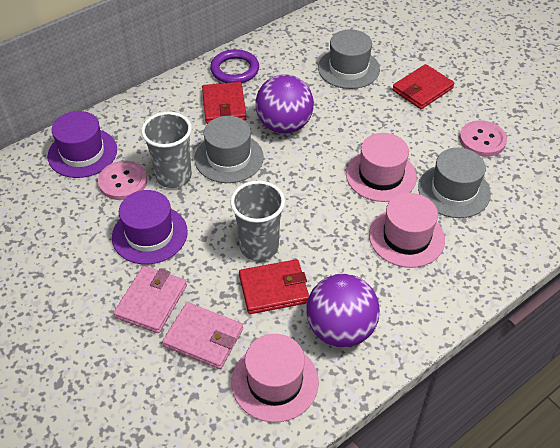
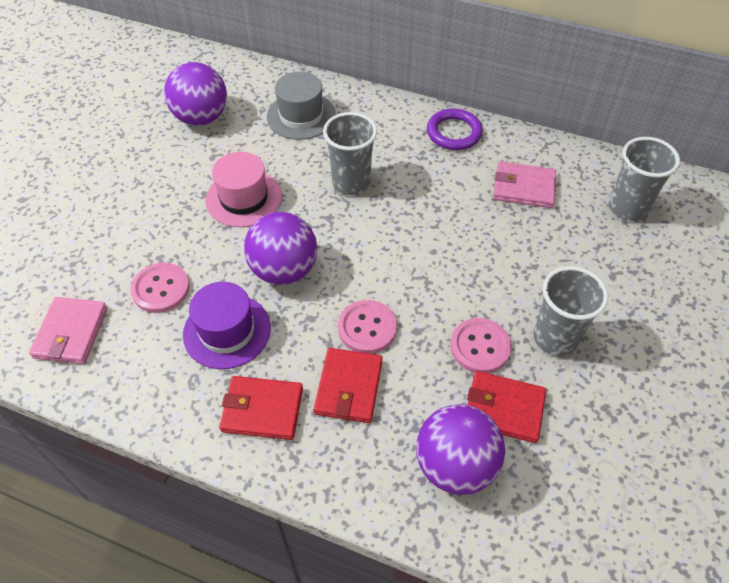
grey cup: [141,112,192,188] [230,180,285,261] = 2 -> [323,112,377,195] [533,266,608,356] [608,137,680,221] = 3
grey hat: [194,116,264,183] [318,29,380,89] [418,148,491,218] = 3 -> [267,72,336,140] = 1
pink button: [98,161,147,200] [459,120,507,157] = 2 -> [130,263,190,313] [338,300,397,354] [450,318,512,373] = 3
pink hat: [231,334,319,422] [346,133,417,202] [369,193,445,268] = 3 -> [206,152,282,227] = 1
purple ball: [256,74,314,134] [306,274,380,348] = 2 -> [164,62,227,126] [244,212,317,285] [416,404,505,495] = 3
purple hat: [48,111,117,178] [112,190,188,264] = 2 -> [183,282,271,369] = 1

